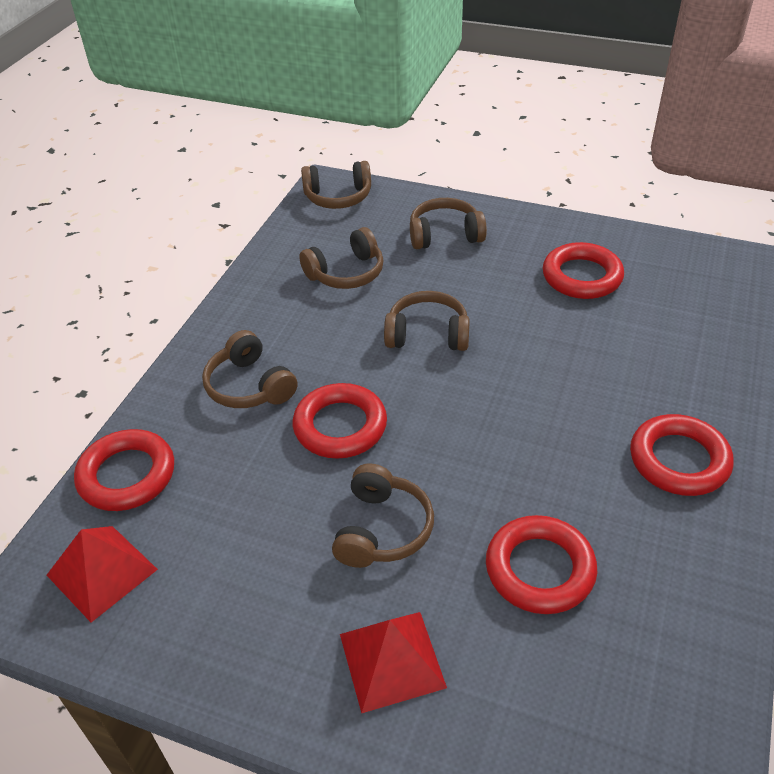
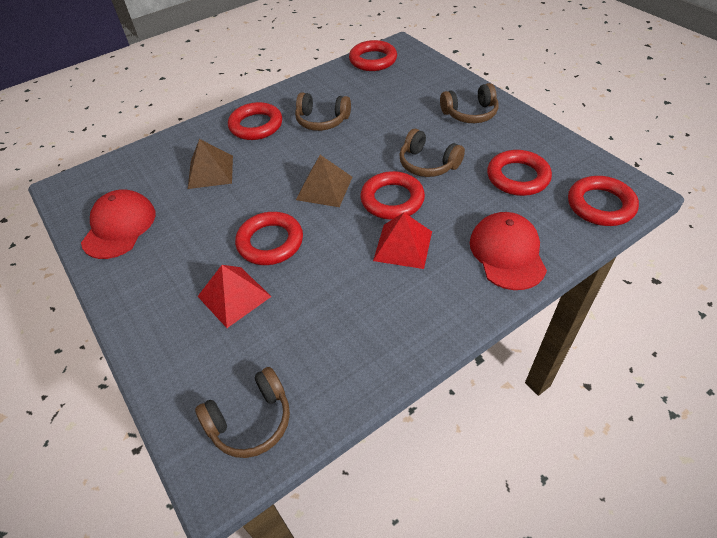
brown headphones: [202,330,298,408] [299,227,384,289] [301,161,371,209] [332,463,434,568] [384,291,470,351] [410,198,487,249] = 6 -> [195,367,290,458] [295,92,351,131] [399,129,465,177] [440,83,498,123] = 4
brown pyramid: none = 0 -> [188,139,233,189] [296,155,352,207] = 2
red cap: none = 0 -> [81,189,156,259] [470,212,547,290] = 2
red ring: [74,429,174,511] [293,383,387,459] [486,515,597,614] [543,242,624,299] [630,414,734,496] = 5 -> [228,102,282,140] [235,212,303,265] [349,40,397,71] [360,171,425,220] [487,150,552,196] [568,176,639,226] = 6

